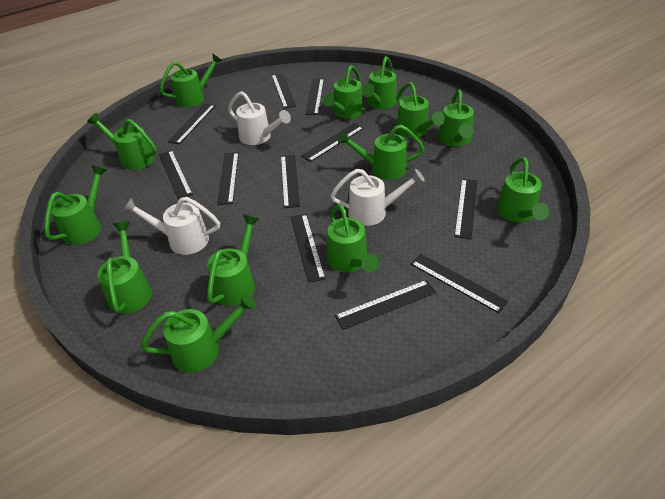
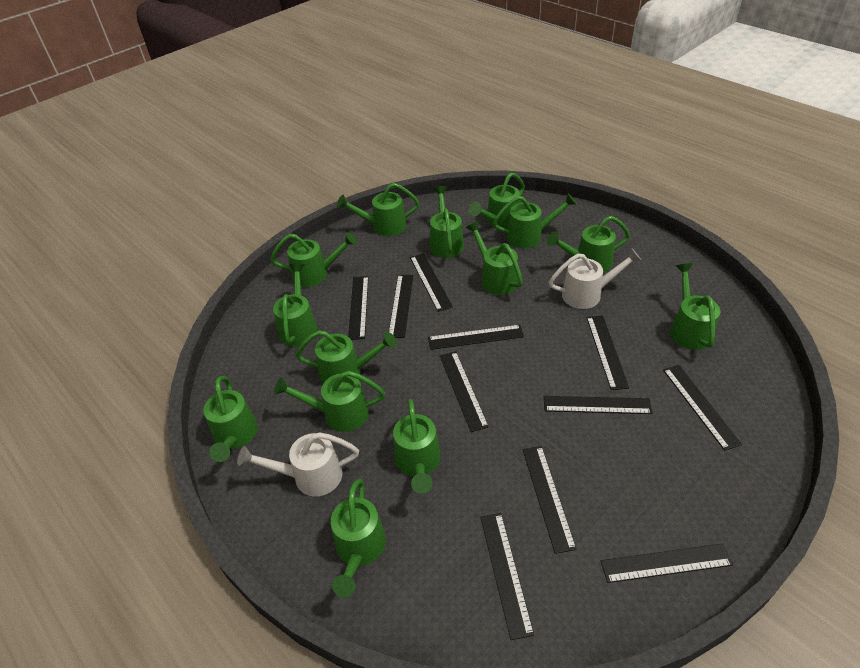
green watering can: [44,165,107,245] [87,113,157,170] [97,222,152,314] [141,293,257,373] [159,53,222,107] [207,215,259,306] [323,65,363,119] [327,204,379,272] [338,125,424,180] [362,56,397,109] [396,82,445,138] [438,89,474,147] [497,157,550,222] = 13 -> [203,376,258,462] [270,232,357,287] [273,263,317,346] [274,371,385,432] [295,330,397,383] [331,479,386,597] [337,183,420,236] [393,399,440,494] [430,186,464,258] [466,221,523,295] [469,173,525,229] [493,193,577,248] [547,216,630,272] [670,263,720,350] = 14
white watering can: [123,197,220,255] [228,91,291,145] [330,169,425,226] = 3 -> [237,432,359,497] [549,249,642,309] = 2

